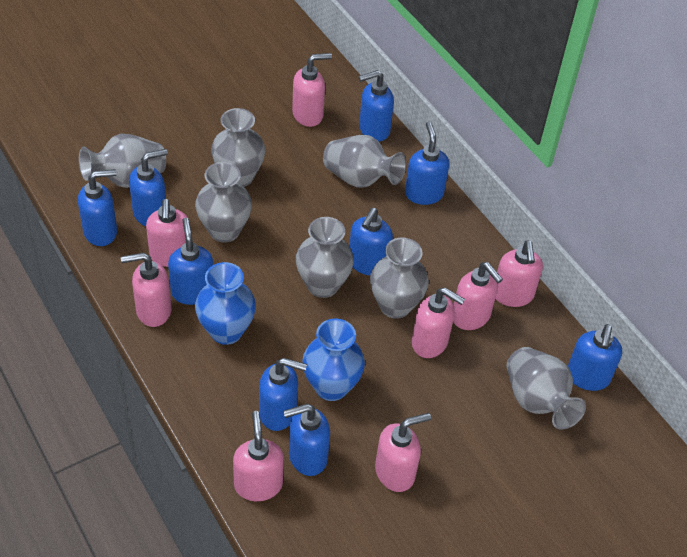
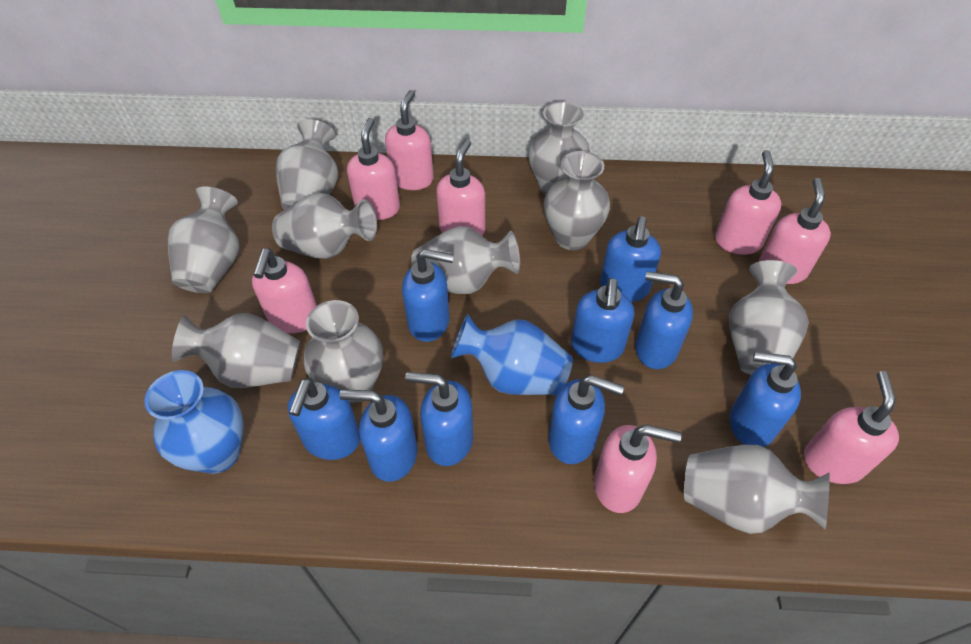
grey vase: [79,134,166,188] [195,162,252,242] [211,108,265,187] [296,217,354,298] [323,135,406,188] [370,237,429,319] [507,347,586,430] = 7 -> [167,186,239,293] [172,313,300,388] [272,193,377,259] [276,119,338,210] [304,300,383,403] [411,226,520,294] [528,101,590,195] [544,151,610,250] [684,445,830,534] [729,260,809,375] = 10

